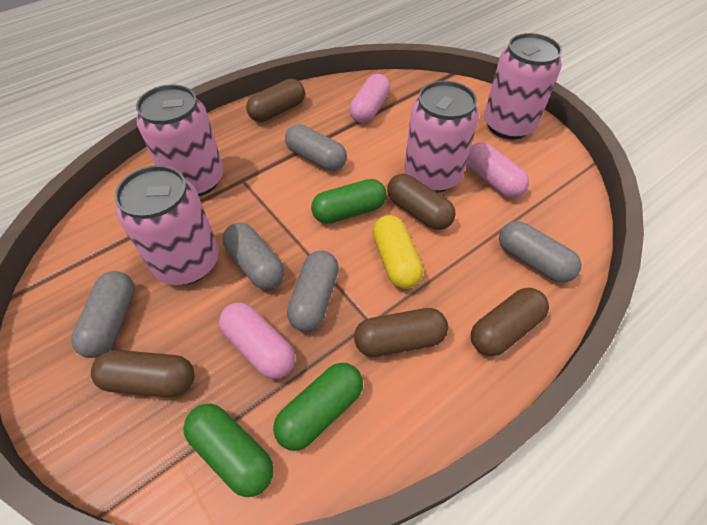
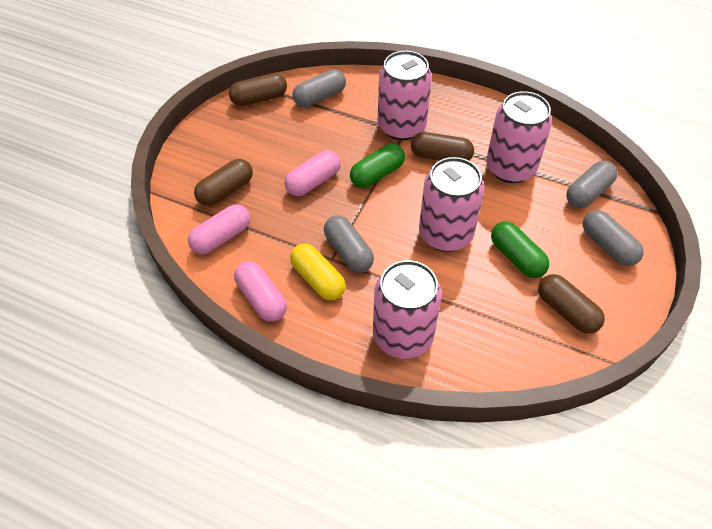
brown capsule: [91,350,194,397] [246,79,305,122] [354,308,448,357] [387,174,456,230] [471,288,549,356] = 5 -> [194,159,253,206] [229,73,287,106] [411,132,474,160] [538,274,605,334] = 4
green capsule: [183,404,274,497] [273,363,363,451] [311,179,387,224] = 3 -> [350,143,405,188] [491,221,549,278] = 2
grey capsule: [71,271,135,358] [222,222,285,290] [285,124,347,171] [287,251,339,332] [499,221,582,283] = 5 -> [293,69,346,107] [324,215,374,273] [566,161,617,208] [583,210,643,266] = 4

